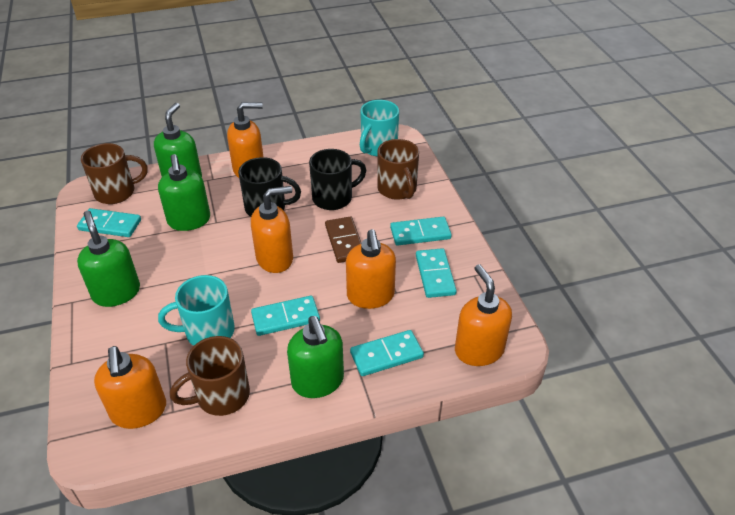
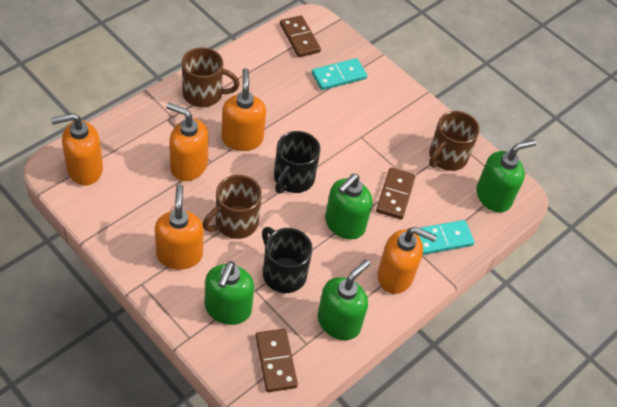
brown domino: [325,216,361,263] = 1 -> [255,329,298,392] [280,15,321,57] [376,168,415,220] = 3
turquoise domino: [77,208,141,237] [251,296,320,336] [350,330,424,376] [390,217,452,246] [416,248,457,298] = 5 -> [312,58,367,90] [418,220,475,255] = 2
turquoise mug: [158,275,235,346] [360,100,399,156] = 2 -> none = 0

